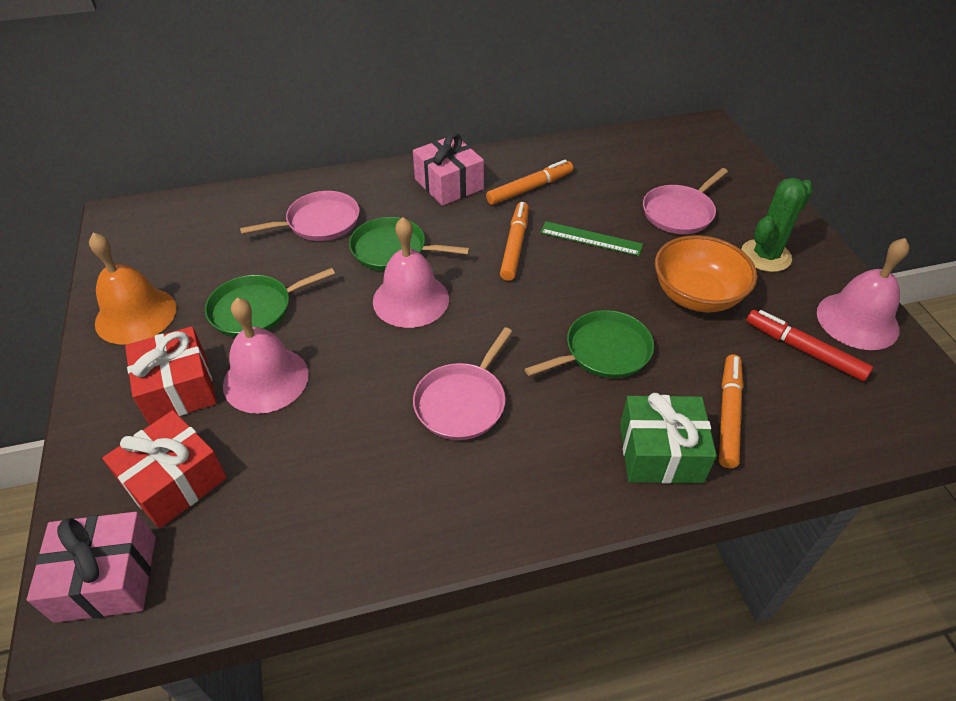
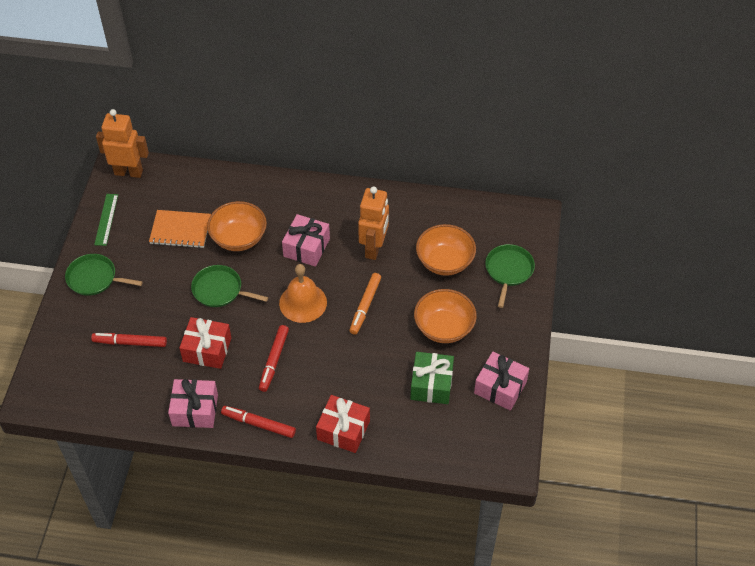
green cactus: [741,178,813,272] = 1 -> none = 0
orange bowl: [655,235,757,312] = 1 -> [207,201,267,251] [414,289,477,343] [416,224,476,276] = 3
orange marker: [486,160,573,205] [500,202,529,281] [719,354,743,468] = 3 -> [349,273,381,335] = 1
orange notebook: none = 0 -> [149,210,211,248] = 1
orange robot: none = 0 -> [96,109,149,178] [358,186,389,260] = 2
pink bell: [223,298,309,414] [373,217,449,328] [817,238,910,350] = 3 -> none = 0
pink gift: [27,512,156,623] [413,133,484,206] = 2 -> [168,379,218,428] [282,214,330,267] [474,352,529,411] = 3
pink pan: [240,191,360,241] [413,327,512,440] [643,168,728,234] = 3 -> none = 0
red marker: [746,310,873,381] = 1 -> [91,333,167,347] [221,406,296,438] [259,325,289,392] = 3

